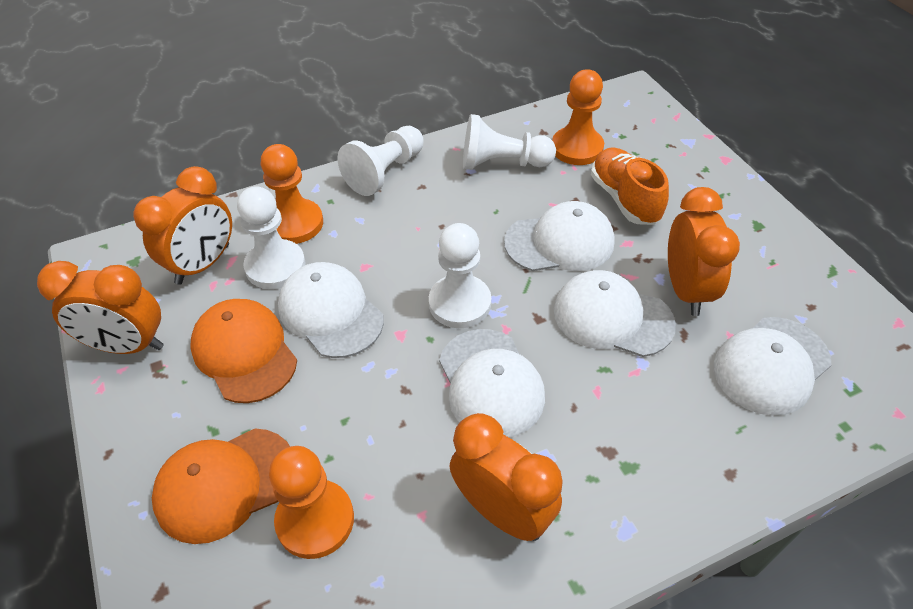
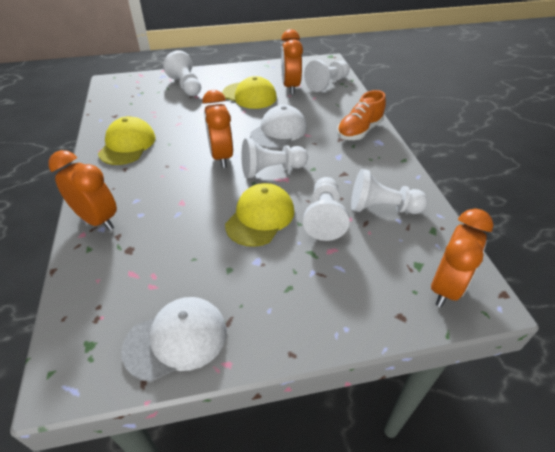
orange cap: [152,428,290,544] [191,299,297,403] = 2 -> none = 0
orange pawn: [260,144,323,244] [269,446,354,559] [552,69,604,165] = 3 -> none = 0
white cap: [278,262,384,358] [439,329,545,437] [504,201,615,271] [554,270,676,357] [714,317,832,416] = 5 -> [121,297,227,382] [250,105,307,149] = 2
white pawn: [237,186,306,289] [338,126,424,196] [429,223,491,328] [463,114,556,170] = 4 -> [163,50,201,96] [242,138,308,178] [303,177,350,241] [304,60,350,92] [351,169,428,214] = 5
yellow cap: none = 0 -> [98,116,155,165] [222,76,277,109] [225,183,294,247] = 3

